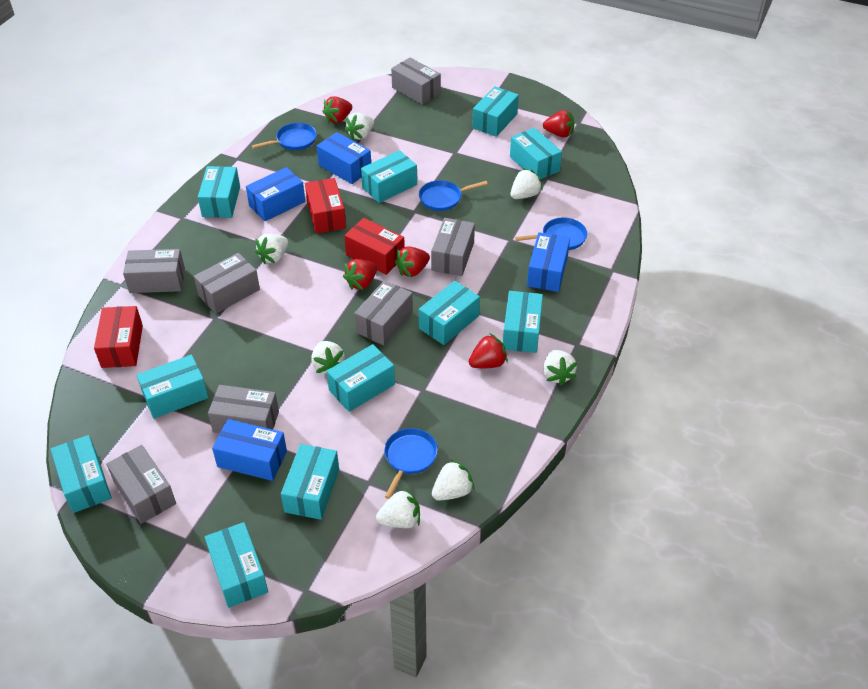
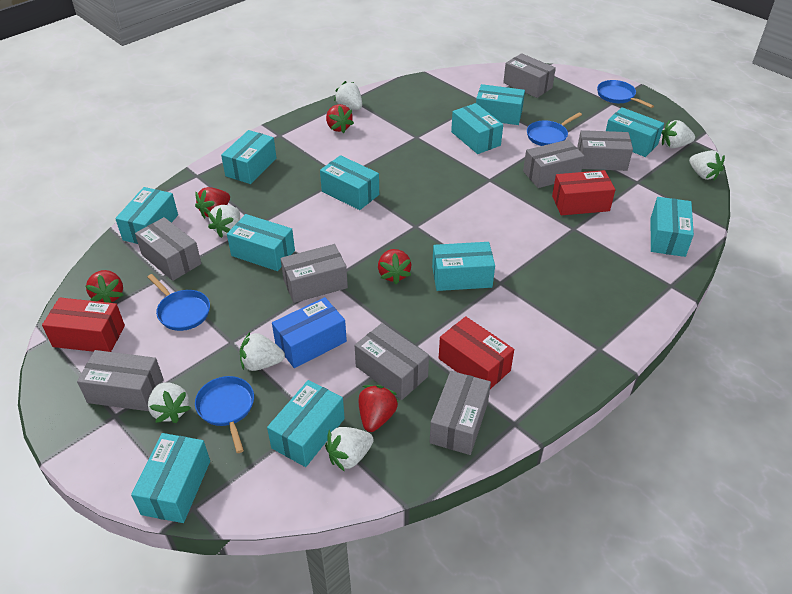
blue box: [212,419,287,481] [246,167,305,221] [317,132,371,184] [527,232,570,292] = 4 -> [272,297,347,368] = 1
grey box: [106,445,176,524] [123,249,185,293] [194,253,260,314] [208,385,279,433] [354,280,413,346] [391,58,441,105] [431,218,475,276] = 7 -> [77,350,164,411] [135,217,202,281] [280,244,348,303] [355,323,429,400] [430,371,491,455] [503,53,556,98] [523,140,585,188] [577,130,633,171] = 8

